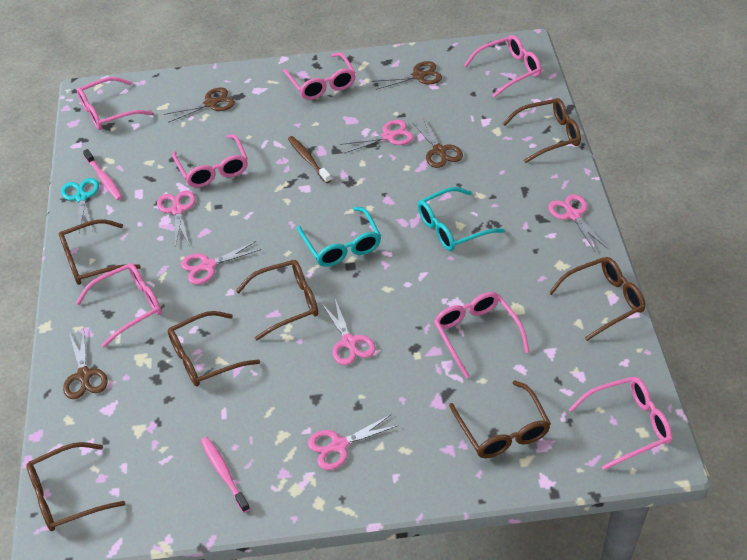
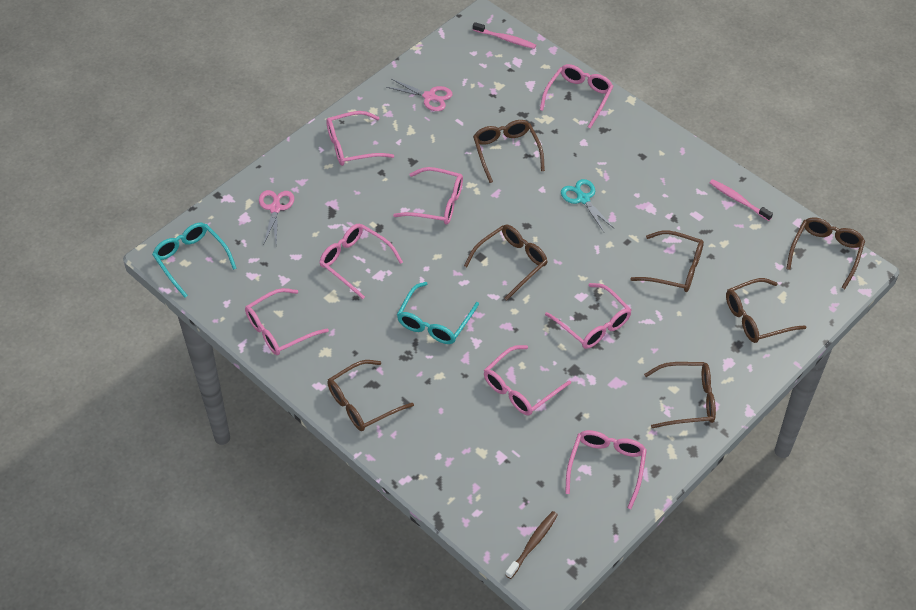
brown scissors: [63,329,108,399] [163,87,235,123] [372,61,442,90] [412,117,463,168] = 4 -> none = 0
pink glasses: [76,263,162,347] [77,77,152,130] [172,134,248,187] [283,52,356,100] [434,292,530,378] [464,35,541,98] [569,376,672,470] = 7 -> [245,288,329,355] [320,224,403,299] [326,111,394,166] [393,167,463,225] [484,345,571,416] [540,64,614,129] [545,283,631,349] [565,430,647,509] = 8
pink scissors: [157,190,196,248] [181,241,261,285] [308,414,399,470] [322,299,375,365] [340,120,414,154] [548,194,607,251] = 6 -> [259,190,294,244] [386,79,452,111] = 2

